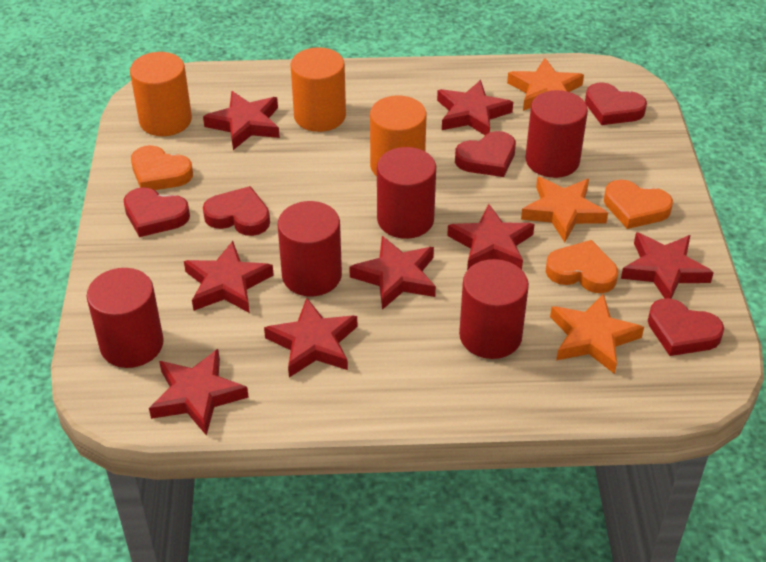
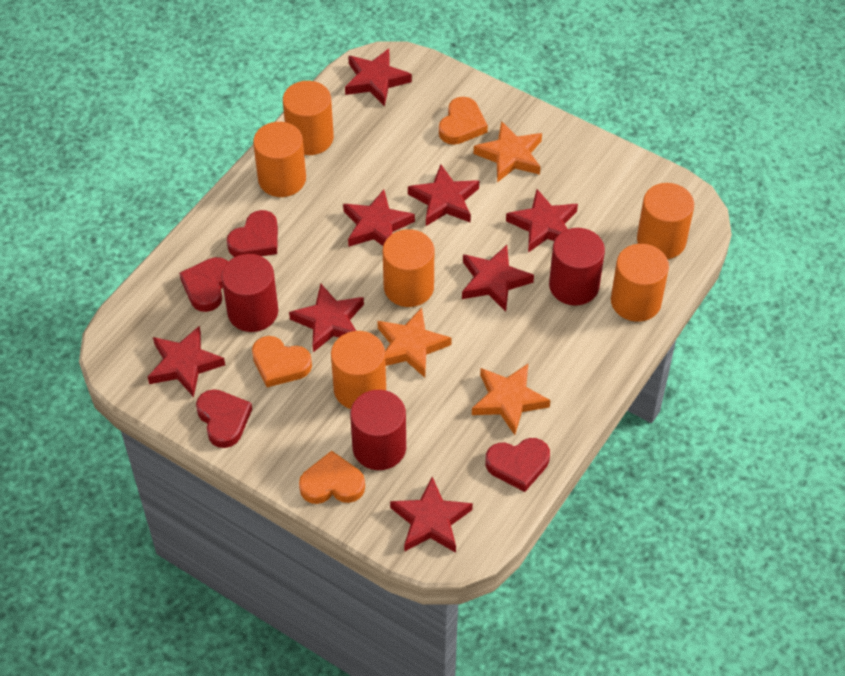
orange cylinder: [130,52,192,136] [290,47,346,132] [370,96,426,176] = 3 -> [253,122,306,197] [283,81,334,155] [331,331,386,409] [383,229,434,307] [611,244,669,322] [637,183,694,259] = 6
red cylinder: [87,268,164,368] [278,201,342,296] [377,147,436,239] [459,259,529,359] [526,90,588,178] = 5 -> [221,254,278,332] [350,390,406,470] [549,228,605,306] = 3
red heart: [124,187,190,237] [203,186,270,236] [455,131,516,177] [585,82,647,125] [648,298,724,356] = 5 -> [179,257,228,312] [196,389,252,448] [227,210,278,257] [485,438,550,492] = 4

